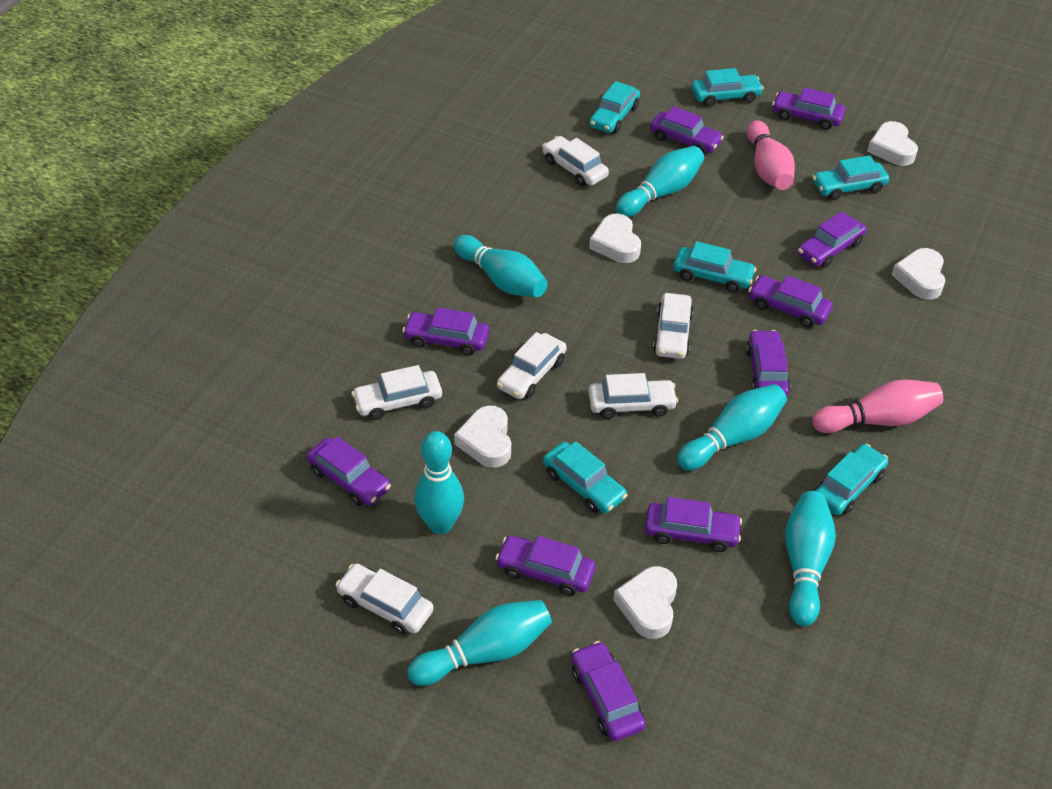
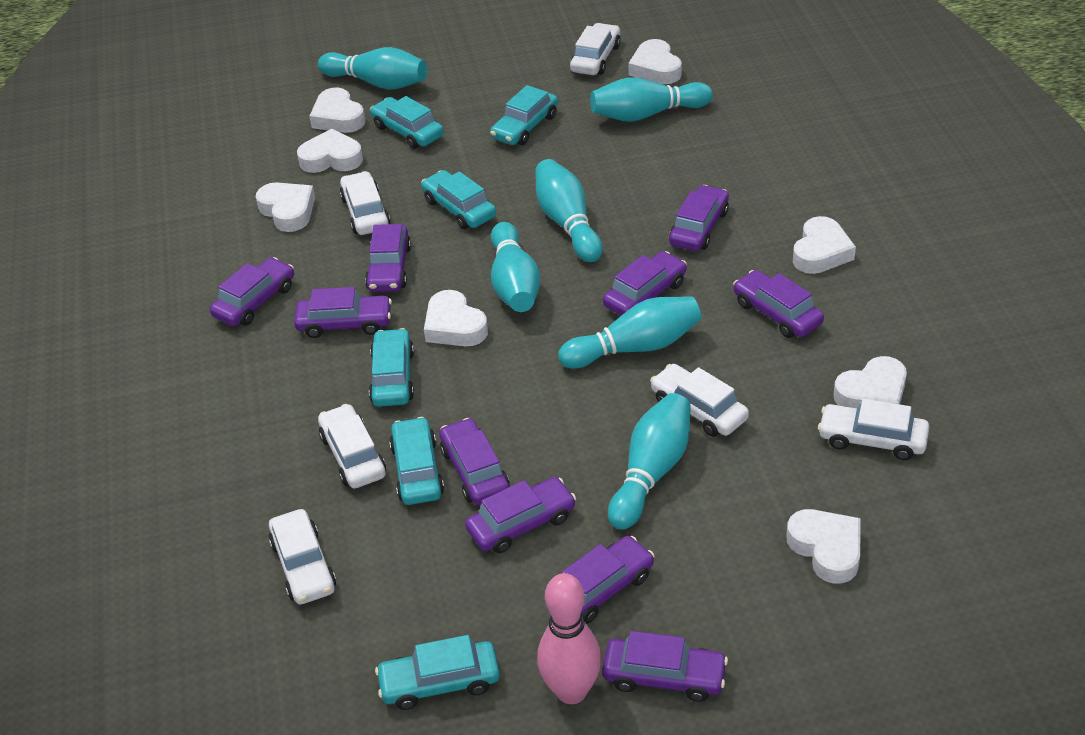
pink bowling pin: [747,120,795,190] [812,380,943,433] = 2 -> [537,573,602,704] = 1
white heart: [454,406,511,468] [589,214,641,263] [613,566,677,639] [867,121,918,166] [892,248,945,300] = 5 -> [256,182,315,232] [297,129,363,173] [309,87,365,133] [424,290,488,346] [628,39,682,84] [786,509,860,584] [793,216,856,274] [834,356,907,408] = 8

